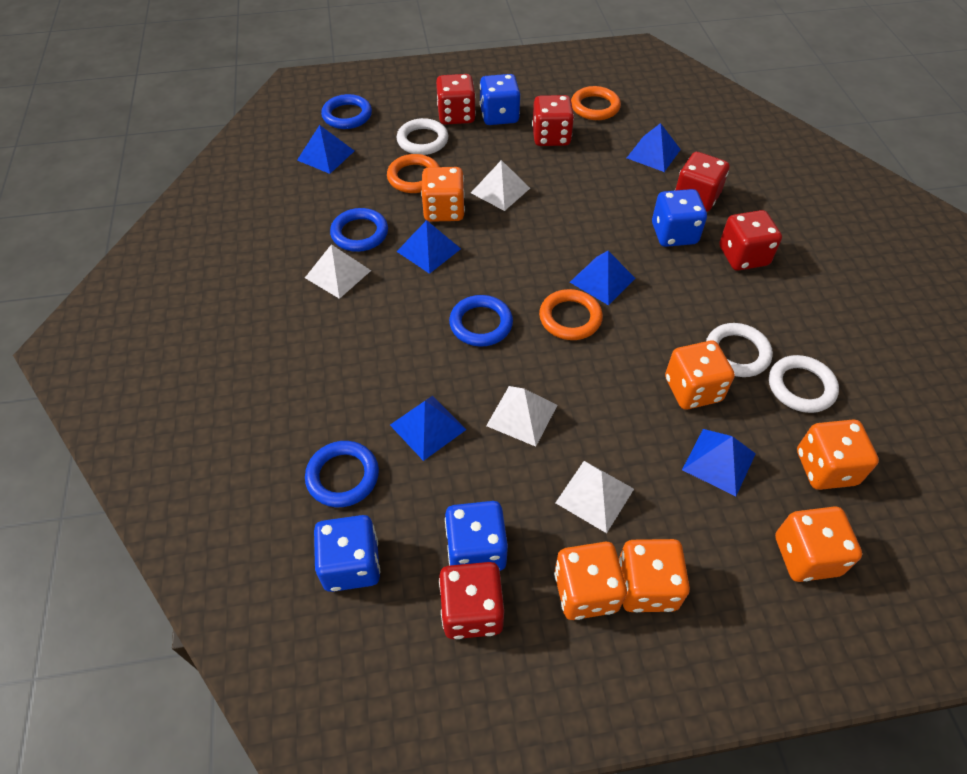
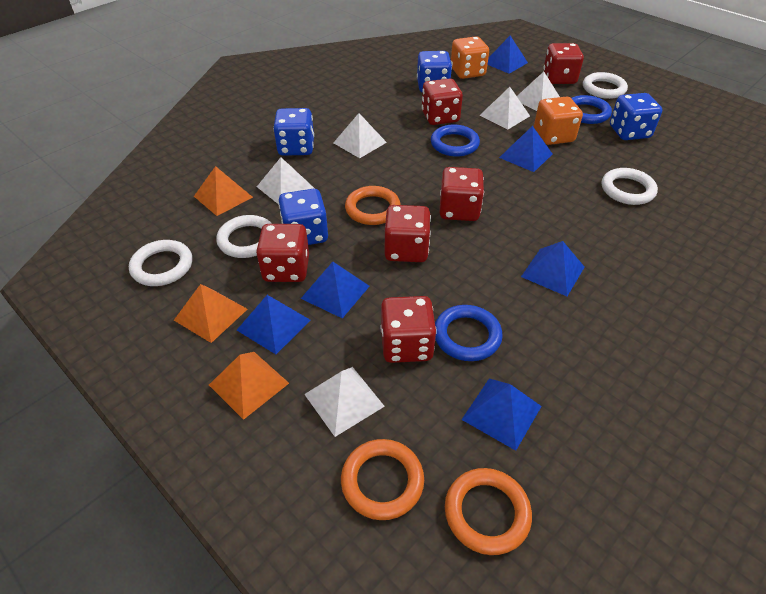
blue ring: [305,441,379,507] [321,94,372,129] [330,208,388,252] [449,295,513,347] = 4 -> [431,124,480,157] [435,305,503,361] [571,95,612,124] = 3
orange dice: [421,167,465,222] [554,542,627,620] [619,539,690,612] [665,341,735,410] [775,506,862,582] [797,420,879,490] = 6 -> [451,36,489,79] [534,97,583,145] = 2
orange pyramid: none = 0 -> [174,284,247,343] [194,166,253,216] [209,352,289,420] = 3
red dice: [436,74,476,125] [439,562,504,639] [532,95,574,146] [675,152,730,212] [719,210,782,271] = 5 -> [256,224,309,282] [380,296,437,363] [385,205,431,262] [422,78,463,125] [440,167,484,221] [543,43,584,84] = 6
white pyramid: [305,244,371,299] [471,160,530,211] [486,386,557,447] [555,461,634,533] = 4 -> [257,157,315,204] [304,367,385,437] [334,113,387,158] [479,87,530,130] [517,72,560,111] = 5
white ring: [396,118,448,155] [706,323,773,377] [769,355,839,413] = 3 -> [129,240,192,286] [216,215,272,258] [583,72,628,99] [602,168,658,205] = 4

